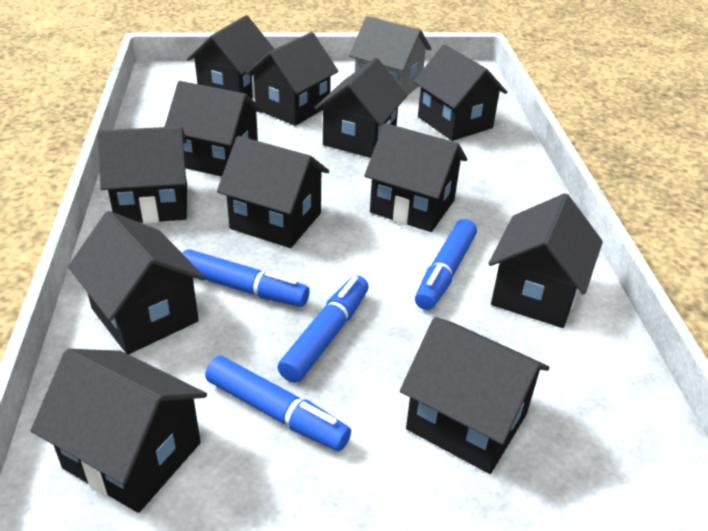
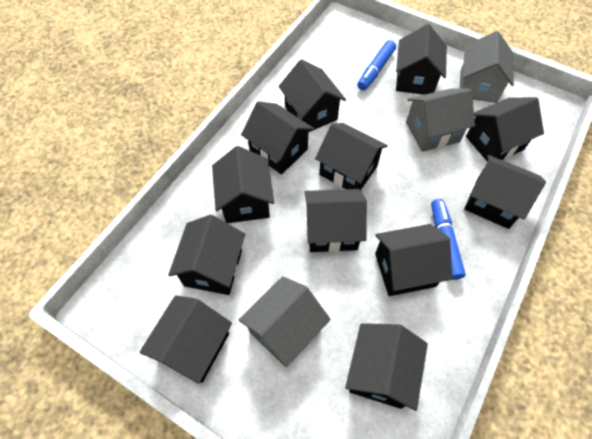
blue marker: [182,249,310,307] [205,356,351,451] [277,275,369,383] [415,219,477,310] = 4 -> [357,40,396,90] [431,199,466,280] = 2
grey house: [349,16,432,96] = 1 -> [239,276,331,367] [406,88,475,152] [460,31,514,103] = 3

